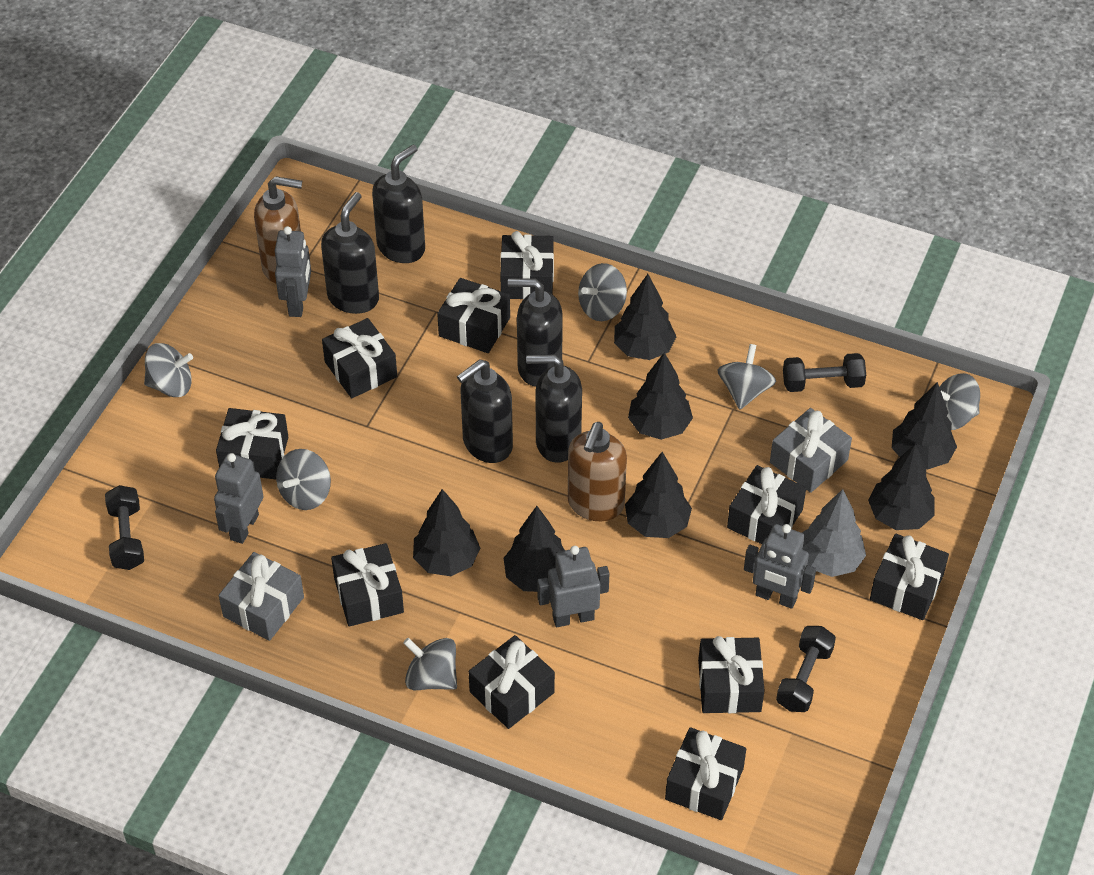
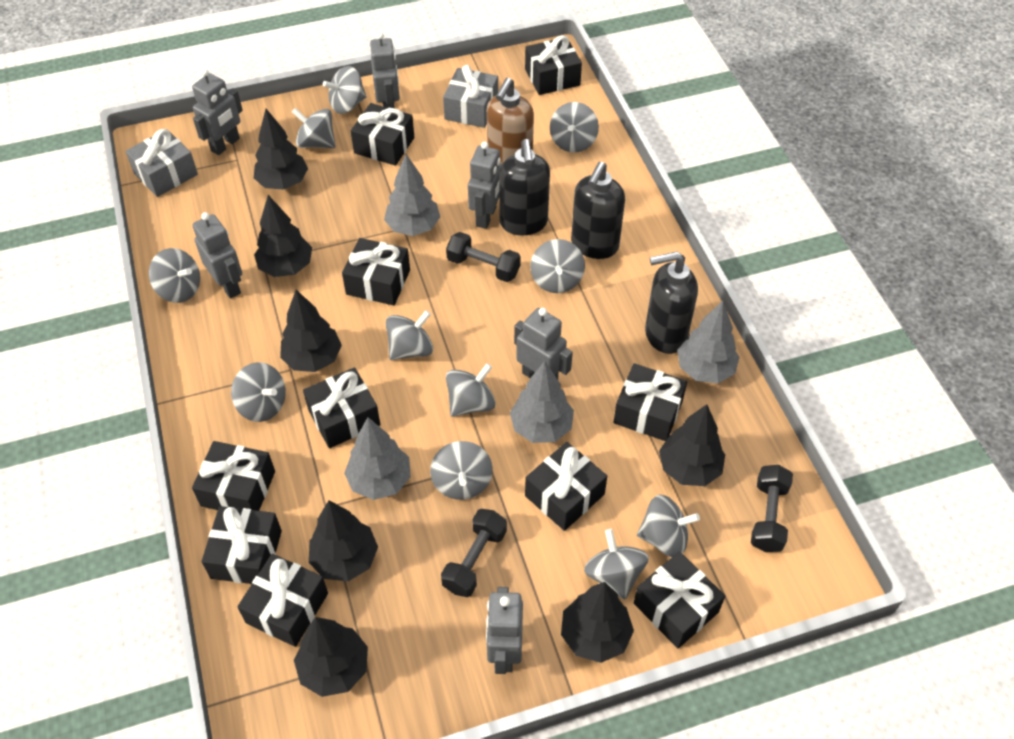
black soap dispenser: [321,192,379,314] [372,145,425,263] [457,359,513,463] [508,279,563,387] [526,354,582,463] = 5 -> [499,139,550,235] [571,162,625,259] [645,251,698,354] = 3
brown soap dispenser: [254,176,302,283] [568,422,627,521] = 2 -> [487,78,534,164] = 1
grey robot: [214,453,264,544] [275,226,311,317] [537,546,610,627] [744,524,816,609] = 4 -> [192,69,243,155] [192,212,242,299] [370,32,400,108] [468,142,502,229] [486,587,523,674] [514,308,573,379] = 6
grey spinning top: [144,343,193,397] [276,449,331,510] [403,638,457,690] [578,263,627,321] [717,344,776,410] [939,373,980,430] = 6 -> [149,248,200,303] [231,362,286,422] [291,108,336,148] [323,66,367,114] [386,310,433,360] [430,441,493,500] [446,363,496,417] [530,239,585,293] [550,102,599,153] [584,529,649,600] [637,495,700,557] = 11
grey tree: [802,489,866,577] = 1 -> [344,417,411,500] [384,154,440,236] [510,361,574,443] [677,301,739,383] = 4

